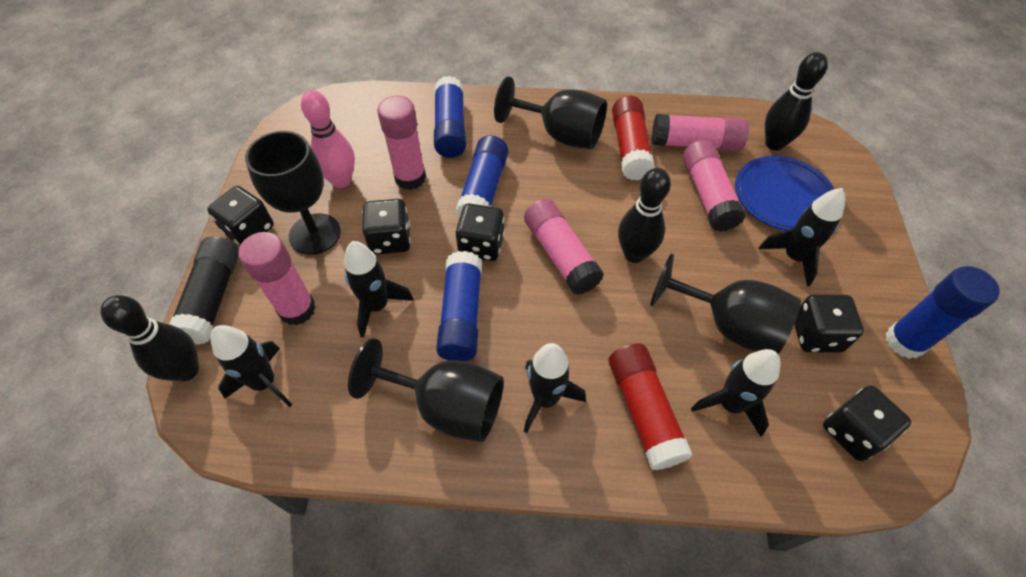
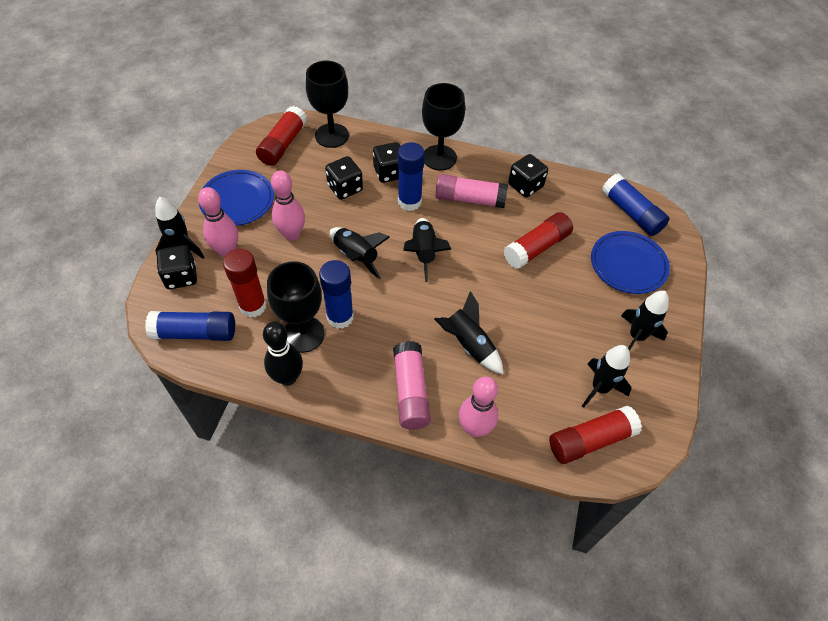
black bowling pin: [100,295,199,382] [618,168,671,263] [765,52,828,150] = 3 -> [263,322,303,386] = 1
black dice: [207,186,274,245] [362,199,411,255] [456,204,505,261] [794,294,864,353] [823,386,911,461] = 5 -> [156,245,197,289] [325,156,363,200] [373,142,401,183] [508,154,548,197] = 4
black glue stick: [169,236,239,345] = 1 -> none = 0
black goblet: [245,131,341,255] [348,338,504,442] [494,76,607,149] [650,254,801,354] = 4 -> [267,261,325,353] [306,61,349,148] [422,83,465,171] = 3
black rocket: [210,325,292,407] [344,241,414,338] [524,343,586,433] [691,349,781,437] [759,188,845,287] = 5 -> [155,197,204,259] [330,227,390,280] [403,218,452,282] [434,291,503,374] [582,345,631,408] [621,291,669,351] = 6
blue plate: [735,156,834,230] = 1 -> [199,170,274,226] [591,231,670,294] = 2
pink bowling pin: [301,90,355,188] = 1 -> [198,187,238,257] [271,170,305,240] [459,377,498,437] = 3
pink glue stick: [238,232,316,325] [377,96,426,190] [524,199,604,295] [652,114,749,151] [683,140,746,232] = 5 -> [393,341,431,429] [435,174,508,208] = 2
red glue stick: [608,344,693,470] [612,96,655,181] = 2 -> [223,249,267,318] [256,106,307,166] [504,212,573,269] [549,405,642,464] = 4

